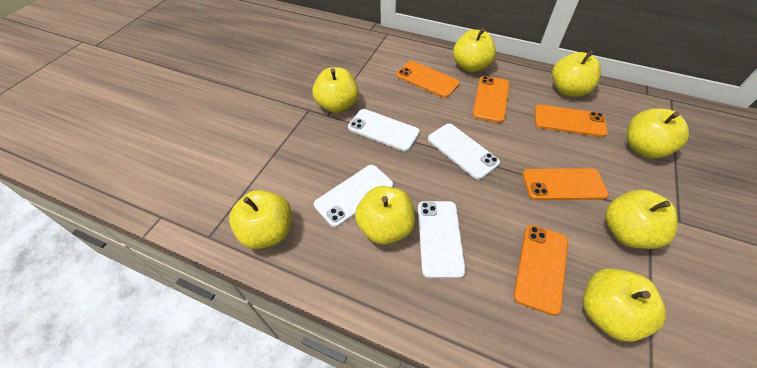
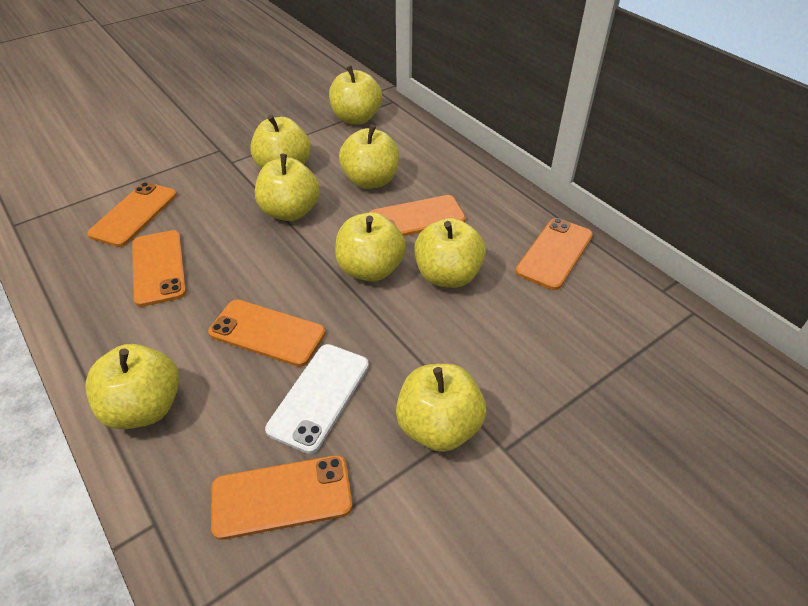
orange phone: [396,61,460,98] [473,76,509,123] [514,225,568,316] [523,168,609,200] [535,105,608,137] = 5 -> [87,182,177,247] [132,230,186,307] [208,299,326,367] [211,455,352,540] [370,195,466,236] [515,218,593,290] = 6
white phone: [314,165,393,227] [348,109,420,151] [418,201,465,279] [428,124,500,180] = 4 -> [265,344,369,454] = 1

